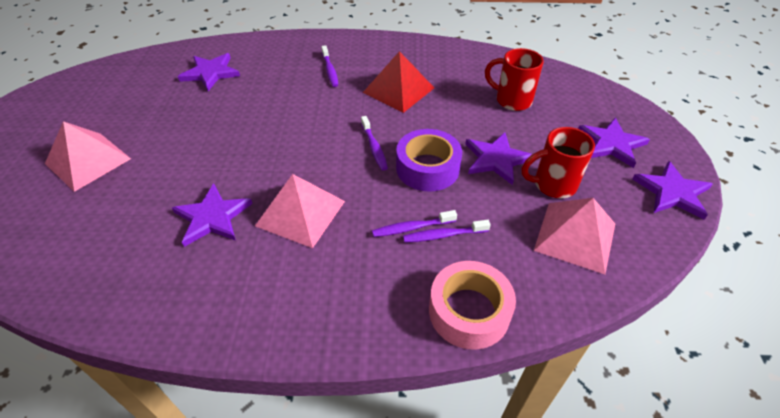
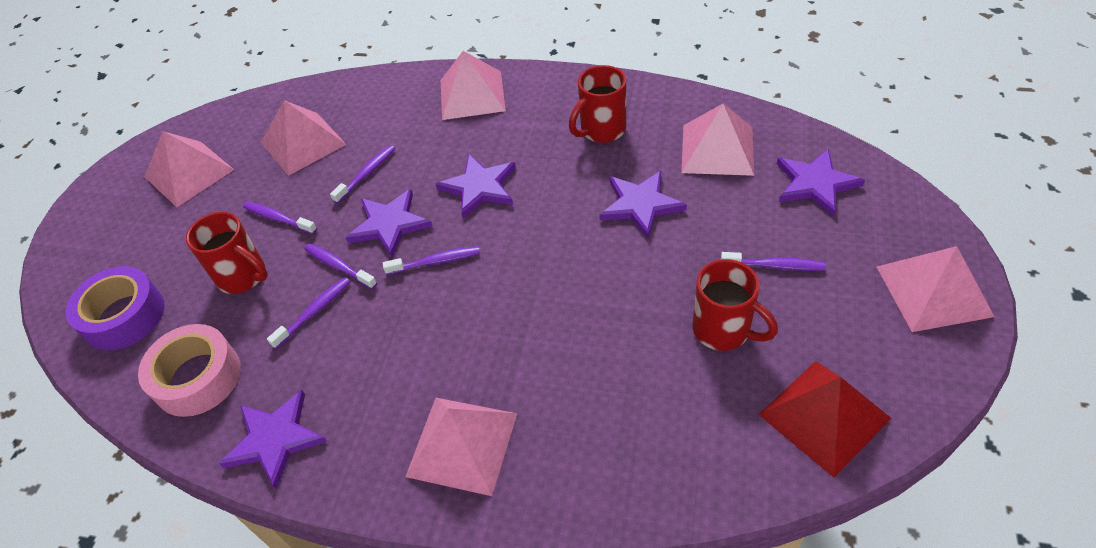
pink pyramid: [45,121,131,192] [255,174,345,248] [534,198,615,274] = 3 -> [145,131,234,207] [261,100,347,176] [405,398,518,496] [440,51,506,120] [681,104,754,176] [877,246,995,332] = 6
purple toothbrush: [321,45,338,87] [361,116,388,171] [372,210,457,237] [403,220,491,243] = 4 -> [243,202,317,234] [267,277,351,349] [304,243,377,289] [330,145,395,204] [383,246,480,275] [721,252,826,271] = 6
red mug: [485,48,544,111] [522,127,595,198] = 2 -> [186,212,268,294] [569,65,626,143] [692,259,778,351] = 3

